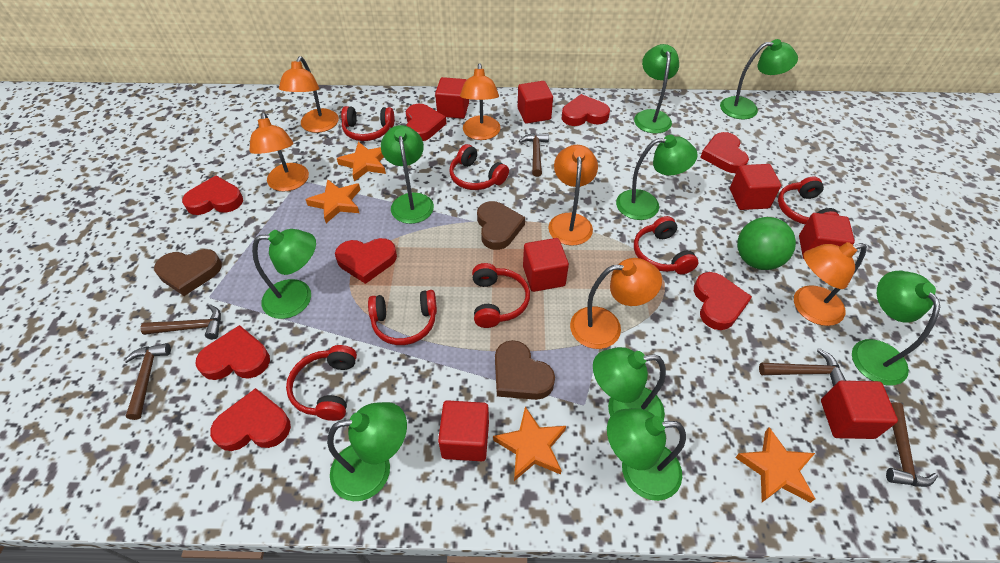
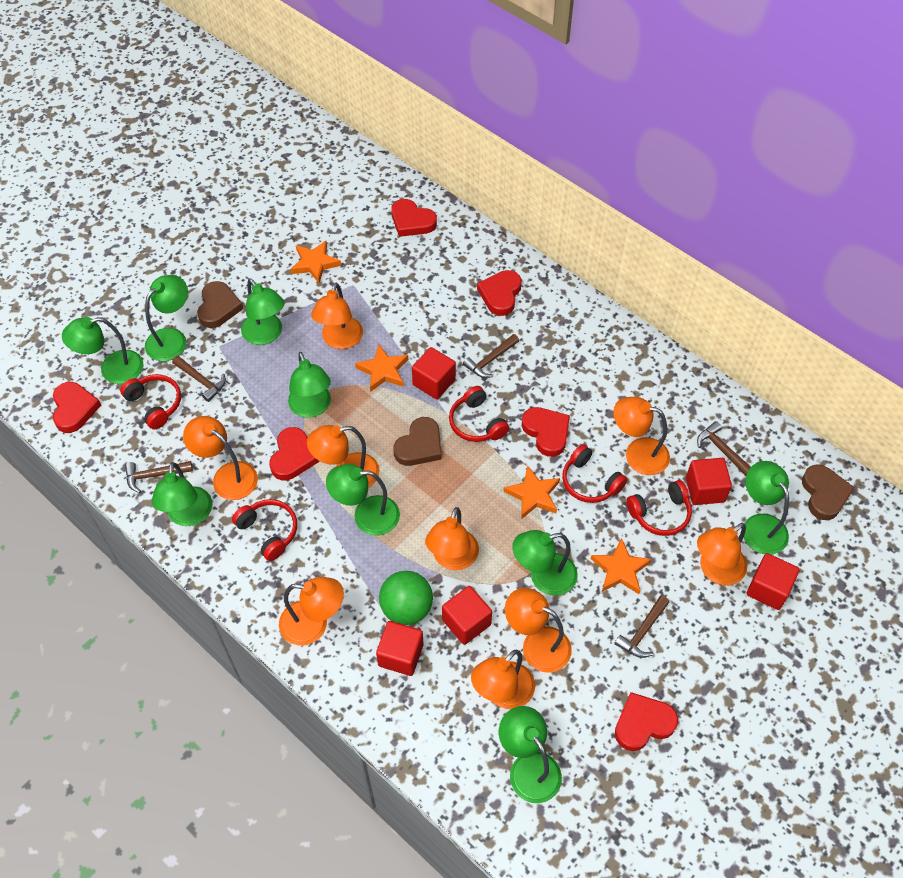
orange lamp: [249,113,309,191] [279,56,339,133] [460,63,501,140] [548,145,598,246] [570,258,662,349] [794,242,867,326] = 6 -> [183,416,258,500] [279,577,344,645] [307,425,380,488] [311,283,363,349] [425,507,479,570] [471,650,535,709] [505,588,572,673] [613,397,670,475] [697,523,747,585] = 9
red cube: [435,77,469,119] [438,400,489,461] [518,81,553,124] [523,238,569,292] [730,164,781,210] [799,213,855,259] [821,381,898,439] = 7 -> [376,621,423,676] [412,347,456,399] [442,586,492,645] [686,458,732,505] [746,553,799,610] = 5
red headphones: [286,345,357,421] [341,106,394,141] [368,290,437,345] [449,144,509,190] [472,263,530,328] [634,216,698,274] [778,176,840,224] = 7 -> [120,374,181,429] [232,499,297,561] [449,386,509,442] [562,444,627,503] [626,480,692,536] = 5
red heart: [182,176,243,215] [195,325,270,380] [210,388,291,451] [335,238,397,284] [406,104,446,141] [562,94,610,126] [694,272,752,330] [700,132,749,173] = 8 -> [53,382,101,433] [269,427,320,480] [391,199,437,237] [477,270,522,316] [522,407,570,457] [615,692,678,751] = 6

